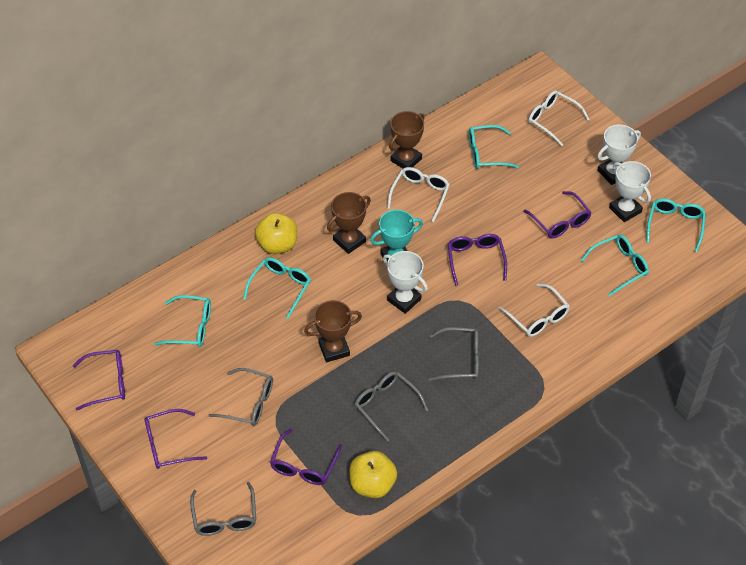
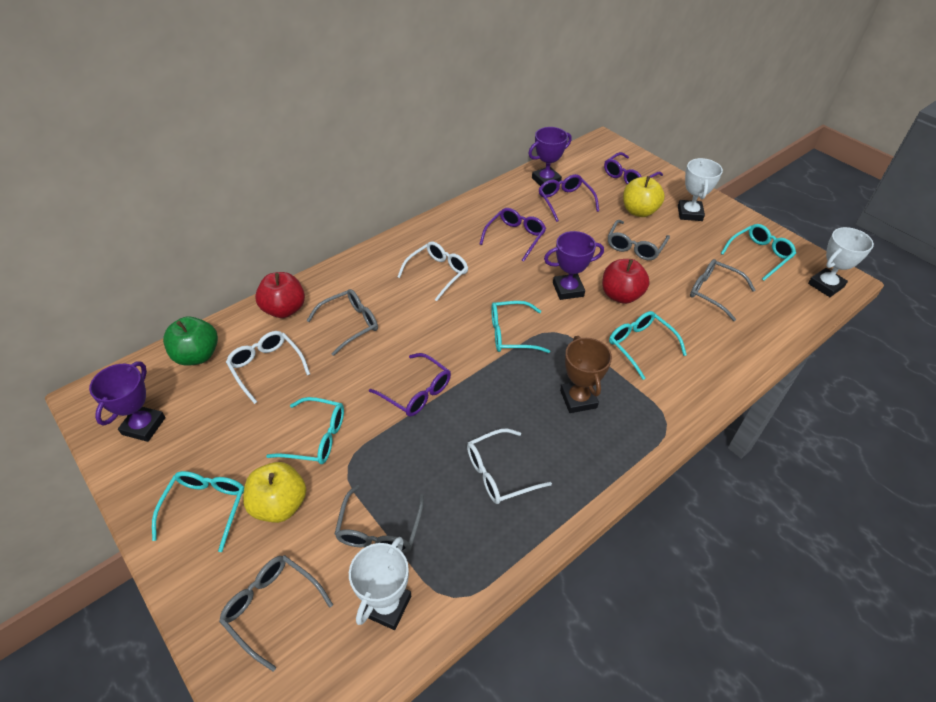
brown trophy: [304,300,362,362] [327,192,371,254] [389,111,425,169] = 3 -> [560,336,612,413] = 1
green apple: none = 0 -> [163,316,218,366] = 1
grey glasses: [190,482,256,536] [208,368,273,426] [355,371,428,442] [428,327,479,381] = 4 -> [219,555,333,672] [307,289,378,356] [335,485,424,553] [608,220,670,260] [690,259,755,321] = 5
purple glasses: [73,350,125,410] [144,409,207,469] [270,429,342,485] [448,234,507,286] [524,191,592,238] = 5 -> [369,353,451,417] [480,208,546,262] [539,174,599,222] [604,152,663,184] = 4
purple trophy: none = 0 -> [89,361,166,442] [528,127,572,186] [544,231,604,300] = 3
red apple: none = 0 -> [255,272,305,318] [602,259,650,304] = 2
turquoise trophy: [370,210,423,262] = 1 -> none = 0

